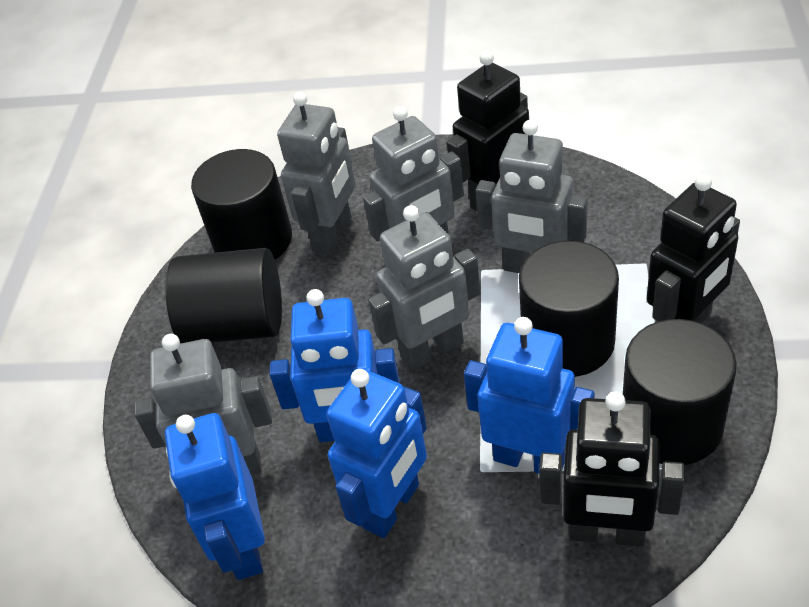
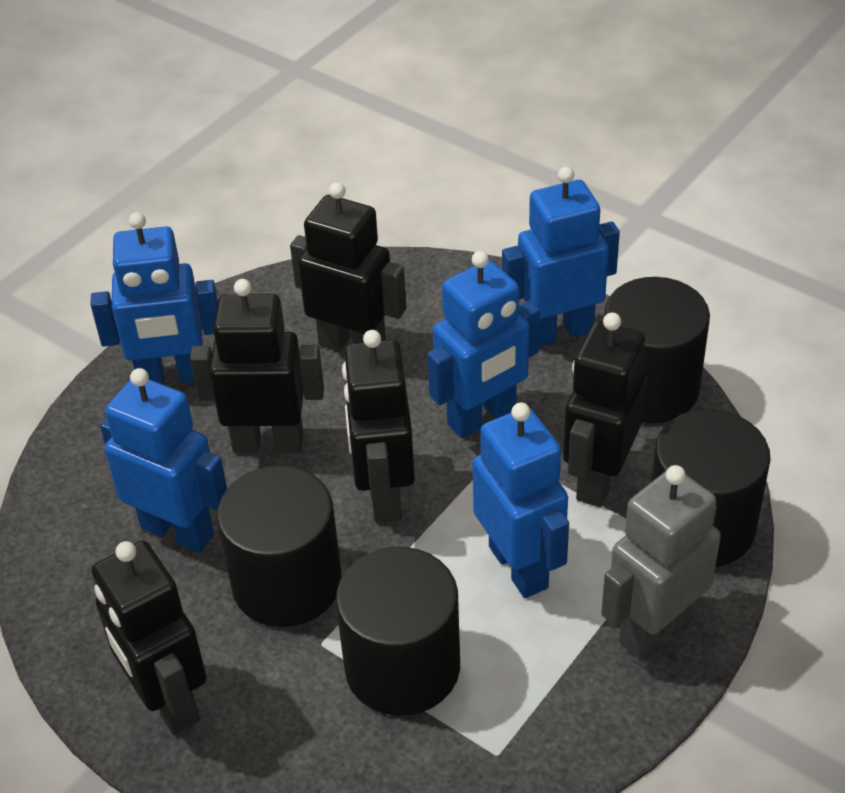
black robot: [447,51,529,212] [539,392,685,547] [647,174,740,323] = 3 -> [92,541,207,735] [190,279,324,453] [290,182,406,352] [342,330,415,523] [563,312,648,507] = 5
blue robot: [165,413,265,580] [269,289,401,442] [326,369,427,538] [464,317,595,474] = 4 -> [90,212,218,385] [100,368,227,553] [427,251,540,438] [472,402,569,598] [502,167,620,347] = 5
grey robot: [134,334,272,475] [277,92,356,255] [363,106,464,241] [368,205,481,371] [476,120,588,273] = 5 -> [601,465,721,659] = 1

